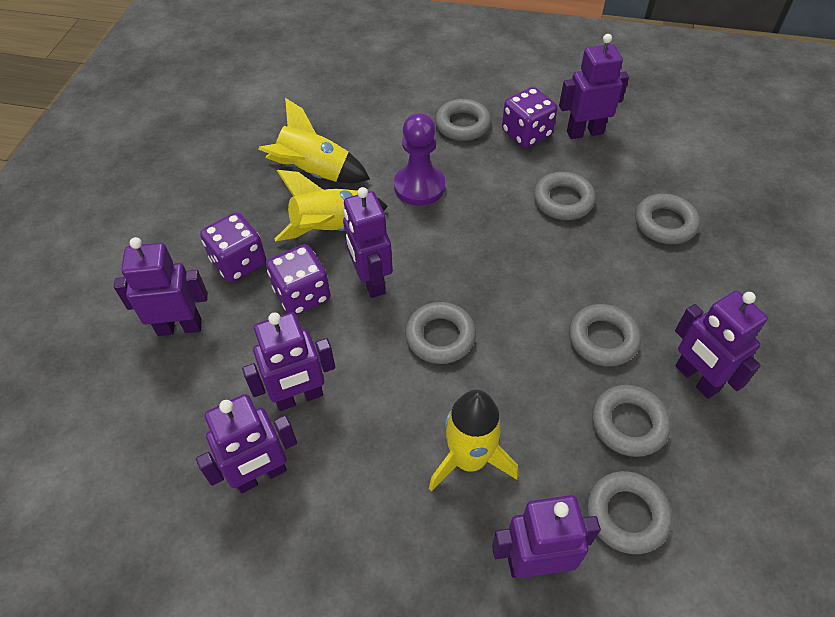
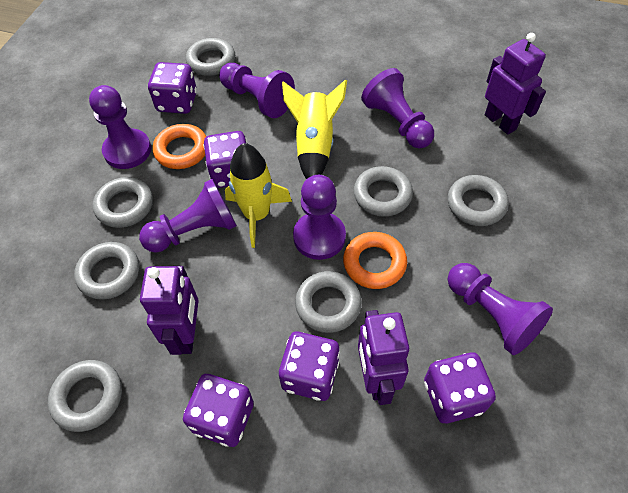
orange ring: none = 0 -> [153,124,206,169] [343,232,407,289] = 2
purple dice: [200,212,266,282] [266,244,331,315] [502,87,557,148] = 3 -> [148,62,197,114] [183,374,254,447] [204,131,247,188] [279,332,340,401] [424,352,496,423] = 5
purple pawn: [394,113,445,206] = 1 -> [89,85,151,169] [139,179,237,253] [219,63,295,118] [293,175,346,260] [361,68,434,148] [447,263,553,355] = 6
purple robot: [114,237,208,336] [196,394,297,493] [242,312,335,411] [343,187,393,298] [492,495,601,578] [559,34,629,139] [675,290,768,399] = 7 -> [140,266,199,355] [358,310,409,405] [485,33,546,135] = 3
yellow rocket: [258,98,370,183] [275,170,388,241] [429,390,518,492] = 3 -> [225,143,292,248] [282,79,347,179] = 2

